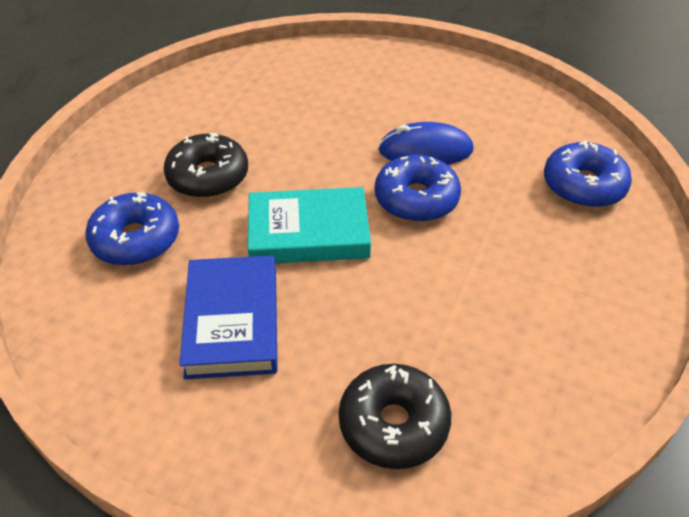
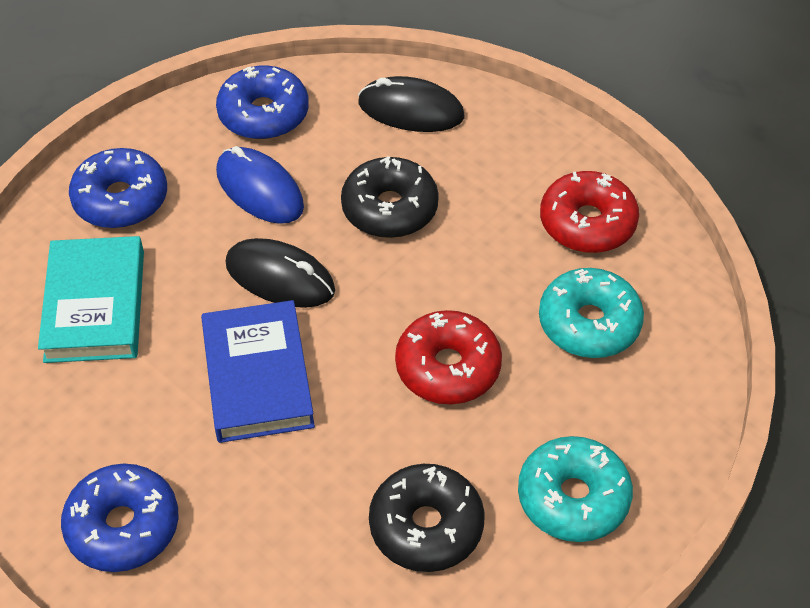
black mouse: none = 0 -> [225,238,335,308] [358,76,464,132] = 2
red donut: none = 0 -> [395,310,502,404] [540,171,639,253] = 2
turquoise donut: none = 0 -> [518,436,633,542] [539,268,644,358] = 2

